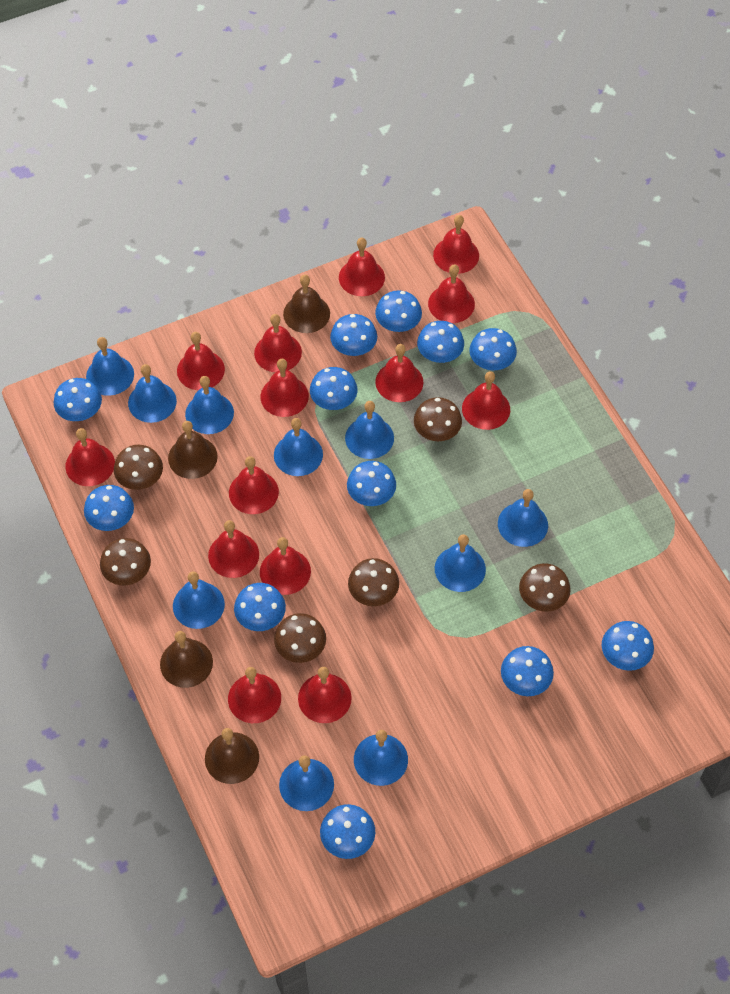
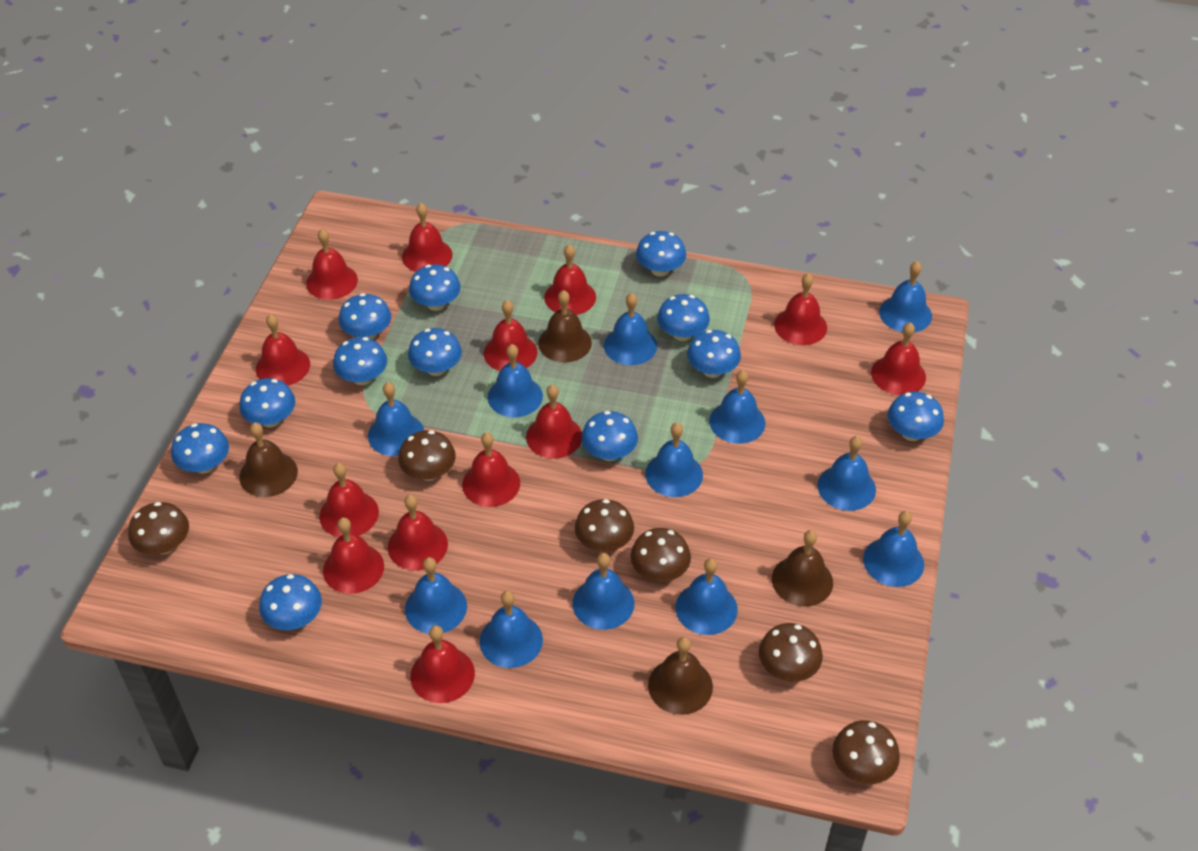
blue bell: [86,337,134,396] [128,364,177,423] [173,572,225,629] [185,376,234,434] [274,418,323,476] [279,755,334,811] [345,401,394,459] [354,730,408,786] [435,534,486,592] [498,489,548,547] = 10 -> [368,382,424,456] [405,557,467,634] [480,591,543,668] [488,344,543,417] [572,553,634,630] [604,293,657,365] [645,423,703,497] [675,558,738,635] [709,370,765,444] [817,436,876,511] [863,511,924,587] [879,261,932,332] = 12
red bell: [65,428,115,486] [177,332,225,390] [208,520,259,578] [228,667,281,723] [229,456,279,514] [254,314,302,372] [260,537,311,595] [261,359,309,417] [298,667,352,723] [339,238,385,296] [375,344,423,402] [428,264,475,323] [433,215,479,274] [462,371,510,430] = 14 -> [256,314,310,386] [306,229,358,300] [319,463,379,537] [323,518,384,594] [388,495,448,570] [402,203,453,272] [410,625,475,703] [462,432,520,507] [484,300,537,371] [526,384,582,459] [544,244,596,315] [774,273,827,345] [871,322,926,395] = 13

